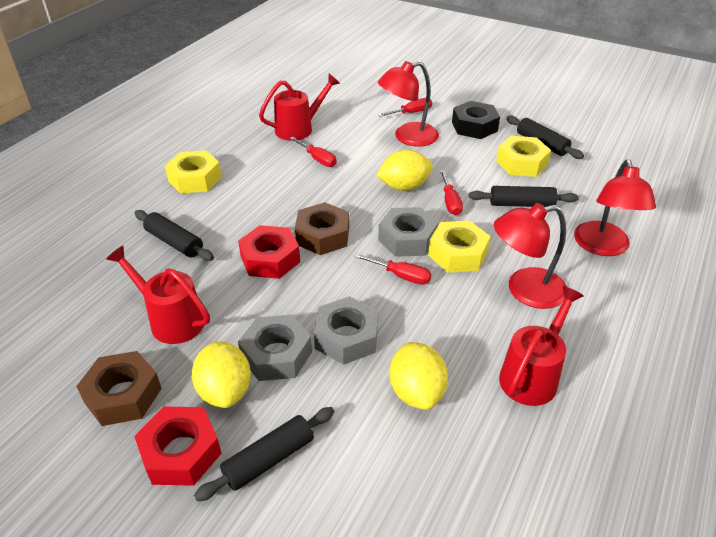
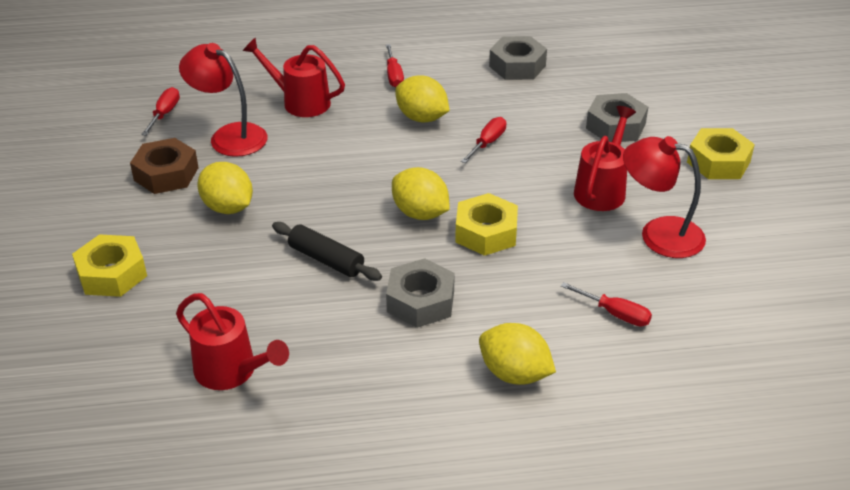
black nut: [452,101,500,139] = 1 -> none = 0
black rolling pin: [135,210,214,261] [194,407,334,502] [469,186,579,207] [506,115,584,159] = 4 -> [272,222,382,281] = 1
brown nut: [76,351,162,426] [295,202,349,255] = 2 -> [130,138,198,194] = 1
red lamp: [378,61,439,146] [494,203,567,309] [574,159,656,256] = 3 -> [179,43,268,157] [623,136,706,258] = 2
red nut: [134,406,222,486] [238,225,300,279] = 2 -> none = 0
yellow lemon: [192,342,251,408] [376,149,433,191] [390,342,448,410] = 3 -> [197,162,253,214] [392,167,450,220] [395,75,450,122] [479,323,556,385] = 4

